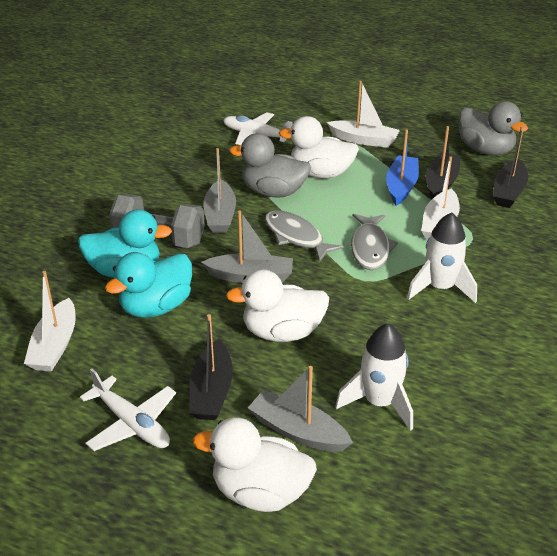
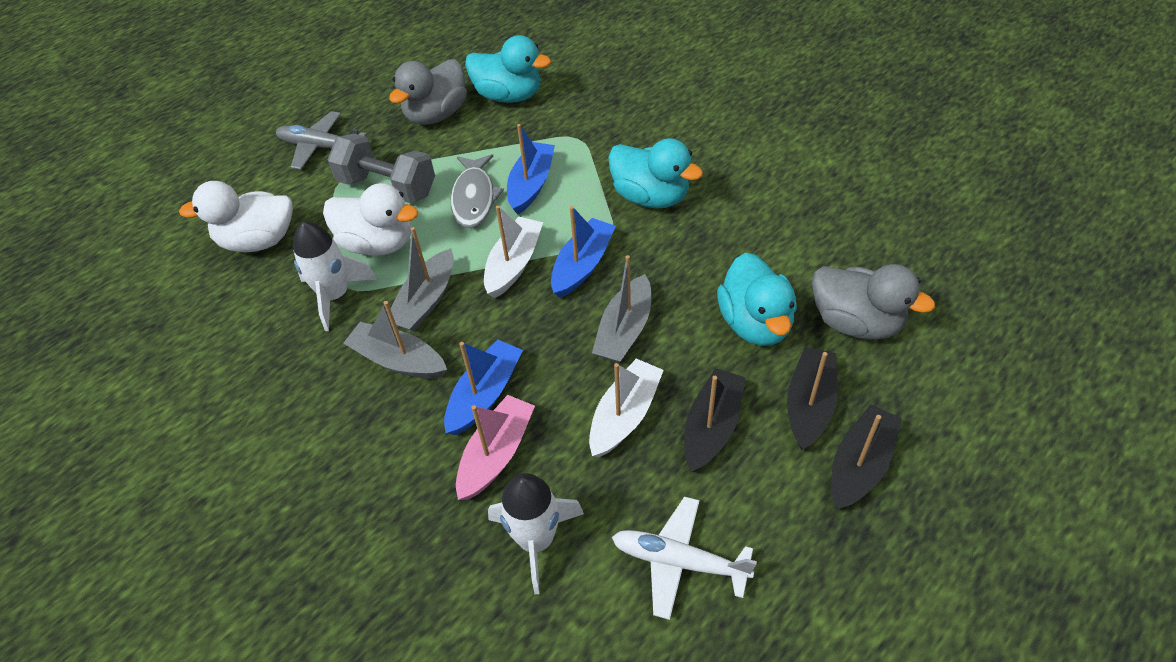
blue boat: [386,130,419,206] = 1 -> [444,339,523,435] [507,124,555,214] [551,206,616,298] = 3
grey fish: [265,210,344,262] [351,214,398,270] = 2 -> [451,154,504,228] = 1
grey plane: none = 0 -> [276,111,367,170] = 1
pink boat: none = 0 -> [456,395,535,500] = 1
turquoise duck: [78,209,172,278] [105,252,192,318] = 2 -> [465,35,551,103] [608,138,703,208] [717,253,797,346] = 3
white boat: [24,271,76,372] [327,81,400,148] [421,156,460,240] = 3 -> [484,206,543,298] [589,359,664,457] = 2
white duck: [193,417,317,512] [226,269,329,342] [279,116,359,178] = 3 -> [179,181,293,253] [323,183,418,256] = 2
white plane: [80,368,176,451] [223,112,293,145] = 2 -> [612,496,757,620] = 1

